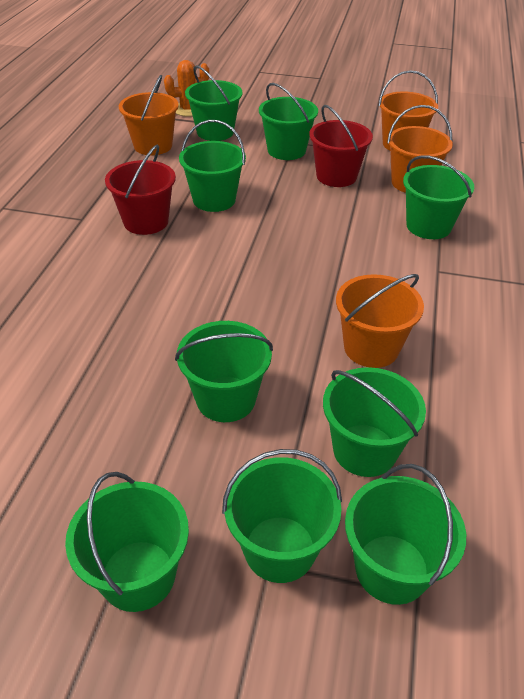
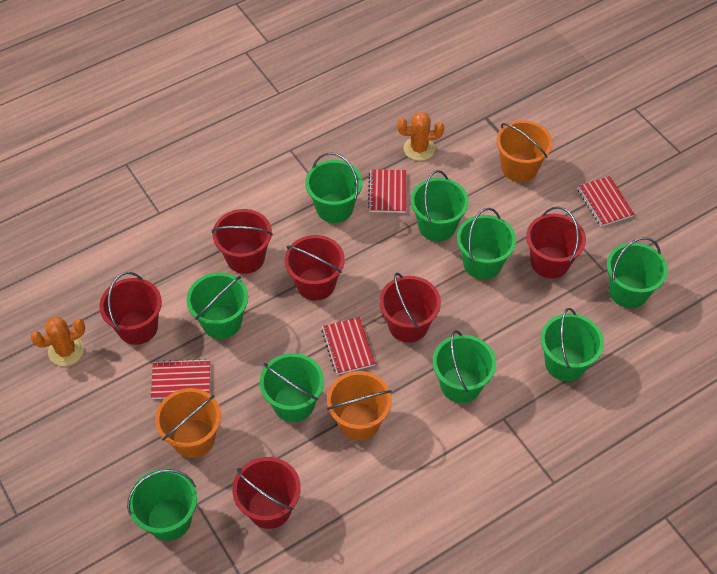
orange bucket: [119,75,179,155] [336,274,424,368] [379,70,438,151] [387,105,453,193] = 4 -> [155,388,221,458] [327,371,392,441] [496,120,553,182] = 3
orange cactus: [164,60,209,117] = 1 -> [30,317,85,366] [397,112,444,161] = 2
red bucket: [105,145,176,235] [309,105,373,187] = 2 -> [99,272,162,345] [212,209,273,274] [232,457,301,529] [285,235,345,300] [379,273,441,343] [526,206,586,278] = 6
red notebook: none = 0 -> [151,359,210,399] [321,317,375,375] [368,169,407,213] [577,176,634,227] = 4

